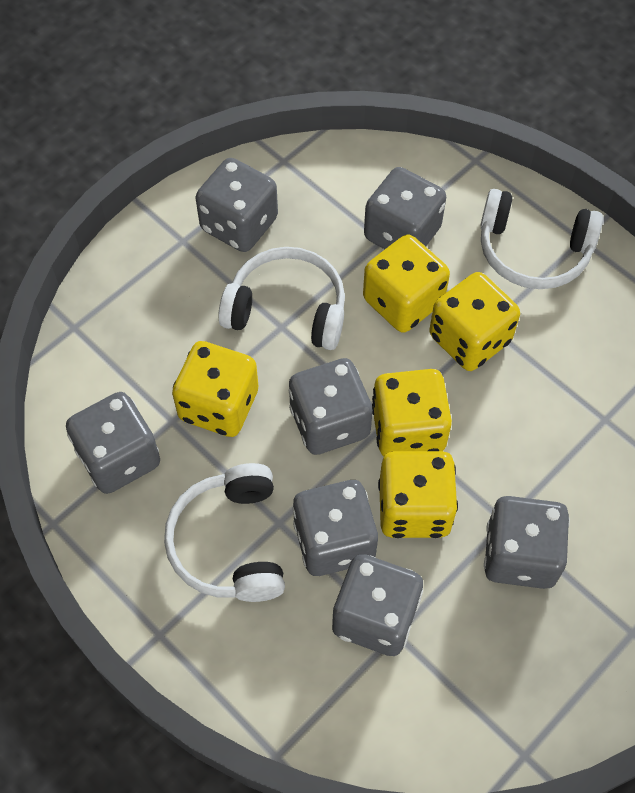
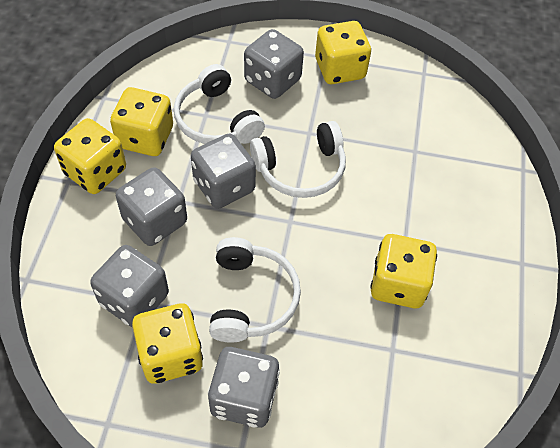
grey dice: [66,392,160,494] [195,158,278,252] [289,358,373,455] [292,480,378,576] [332,554,423,656] [364,167,446,249] [484,496,570,589] = 7 -> [90,245,169,327] [116,167,187,246] [191,134,256,209] [208,347,280,428] [244,29,304,99] = 5

